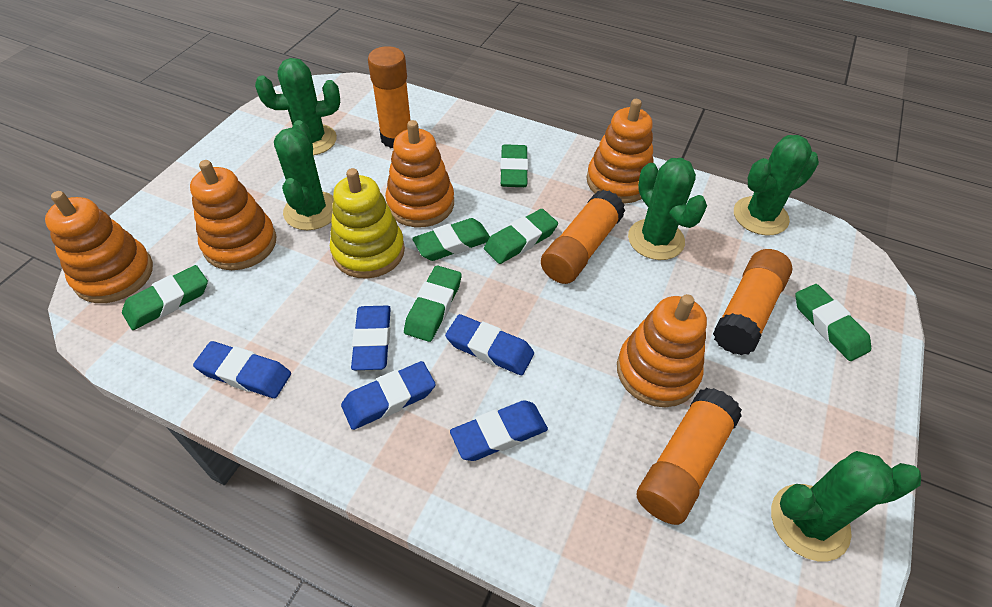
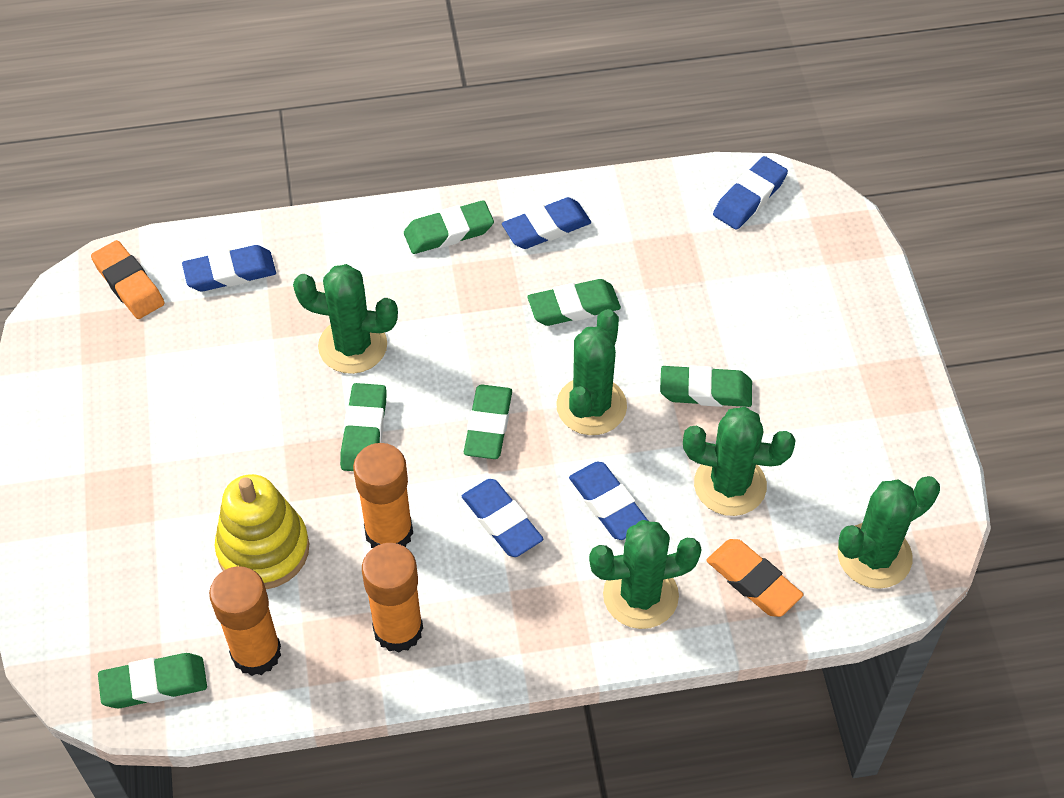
orange eraser: none = 0 -> [91,240,165,319] [706,539,803,617] = 2
orange glue stick: [368,46,411,148] [541,190,625,284] [637,388,742,525] [713,249,793,355] = 4 -> [209,566,281,676] [353,443,413,548] [362,543,423,653] = 3
orange stacking toy: [45,191,153,303] [190,160,276,270] [385,120,454,227] [587,99,654,203] [617,294,707,407] = 5 -> none = 0

